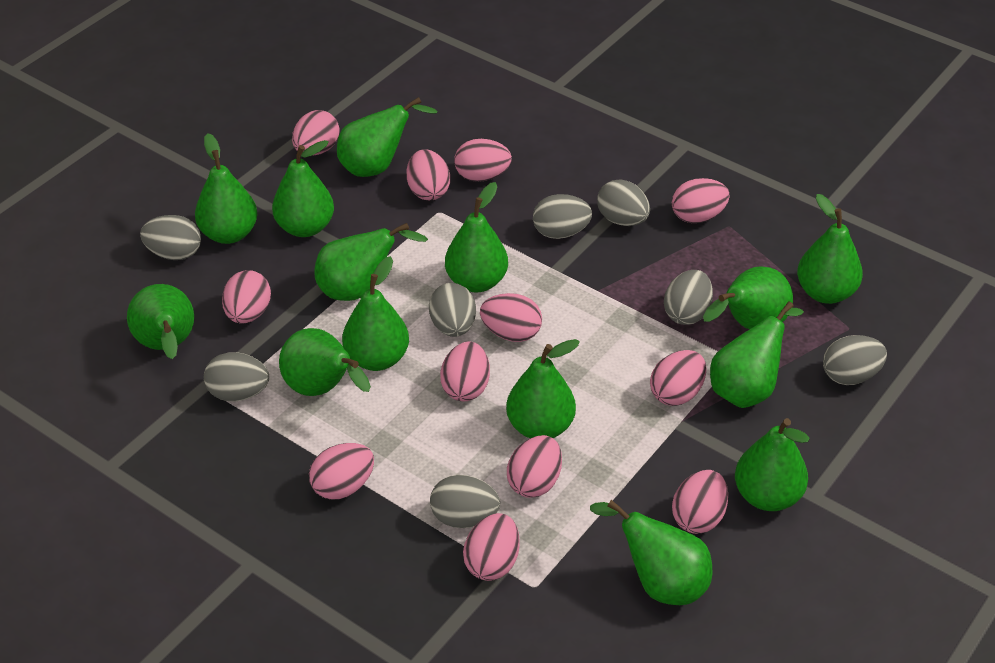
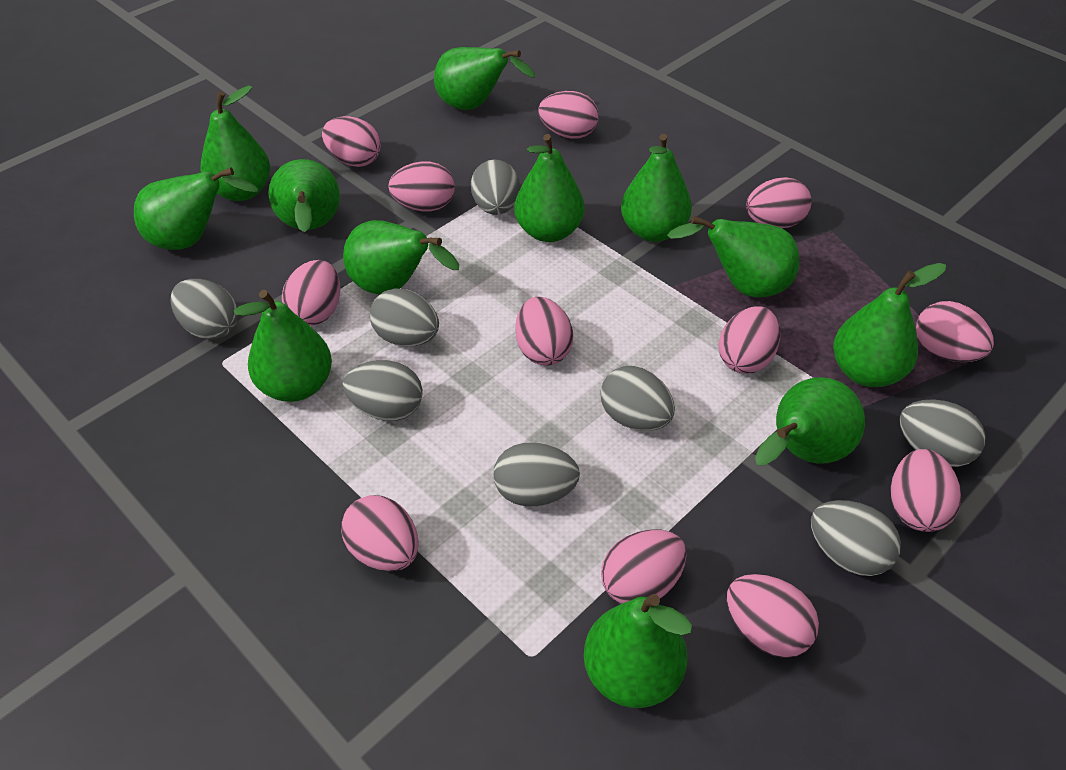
green pear: [127,284,194,359] [195,133,257,244] [272,140,334,237] [279,328,371,396] [314,223,428,301] [337,97,438,177] [342,256,409,371] [445,182,508,293] [506,339,580,438] [590,500,712,605] [703,266,793,330] [710,302,804,408] [735,418,810,511] [797,194,863,304] = 14 -> [134,168,258,250] [200,86,270,201] [234,290,332,402] [268,159,340,232] [343,220,459,295] [434,47,535,110] [514,134,585,242] [584,594,692,708] [621,134,692,242] [667,216,799,298] [755,377,865,466] [833,263,946,387] = 12

